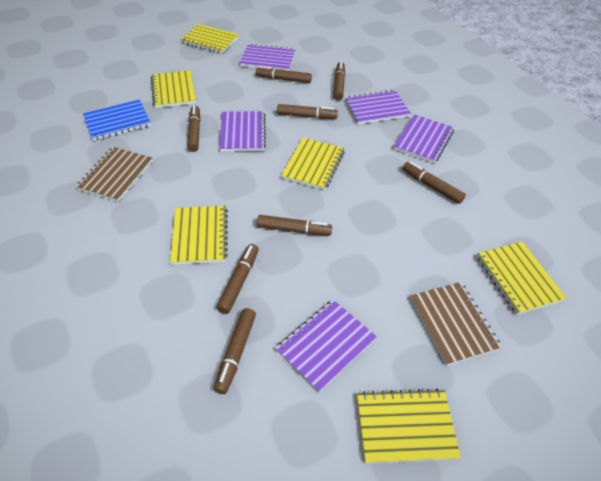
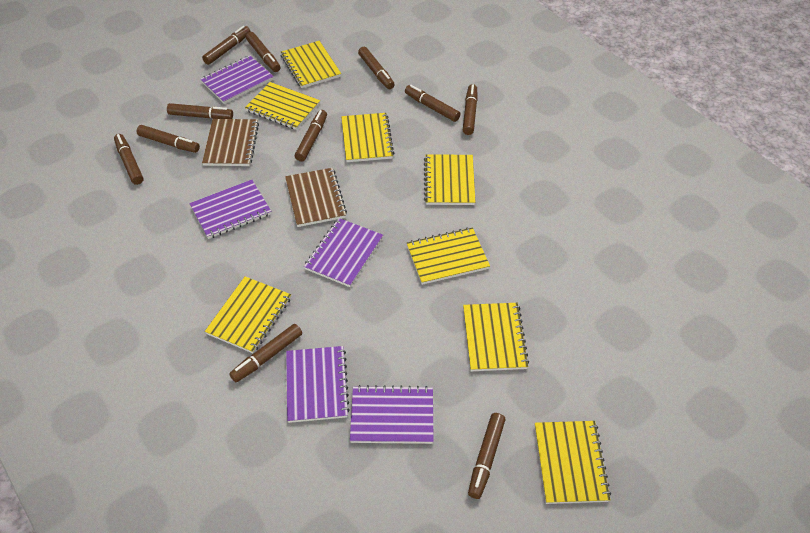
blue notebook: [83,100,151,141] = 1 -> none = 0
brown marker: [187,105,200,152] [214,308,256,394] [216,244,259,314] [256,66,312,83] [257,215,332,236] [277,104,338,119] [333,61,345,101] [403,162,466,204] = 8 -> [114,134,144,185] [137,125,200,153] [167,103,233,119] [202,26,251,65] [229,324,302,382] [246,32,280,72] [295,110,327,162] [358,47,395,89] [405,85,460,122] [463,84,478,135] [468,413,505,499] = 11
yellow notebook: [151,70,196,108] [170,206,228,265] [180,24,239,54] [281,138,345,190] [357,389,461,463] [476,242,566,315] = 6 -> [205,277,291,353] [245,82,320,130] [281,41,341,88] [341,113,394,162] [407,228,490,285] [424,154,475,205] [463,303,529,371] [535,421,611,504] = 8

